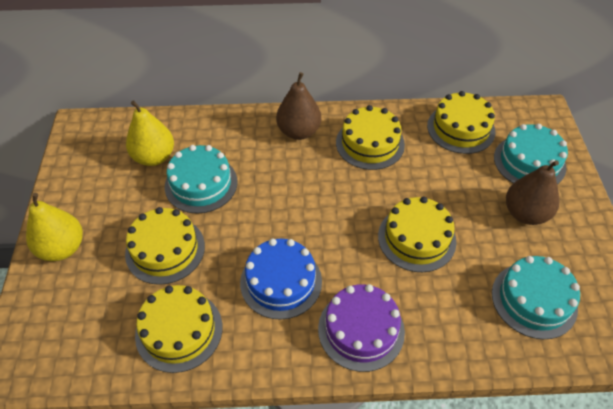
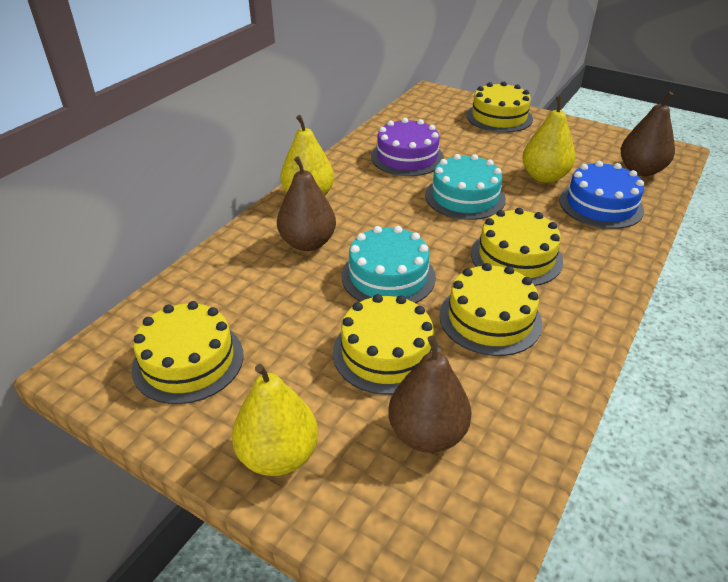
brown pear: [276,72,321,140] [506,160,559,225] = 2 -> [277,156,336,251] [388,336,472,453] [621,92,675,176] = 3
turquoise cake: [165,145,238,214] [492,256,580,339] [494,124,568,184] = 3 -> [342,226,436,303] [425,154,506,220] = 2
yellow pear: [26,193,83,261] [126,100,174,166] = 2 -> [232,364,318,476] [280,115,334,195] [522,96,575,183] = 3

